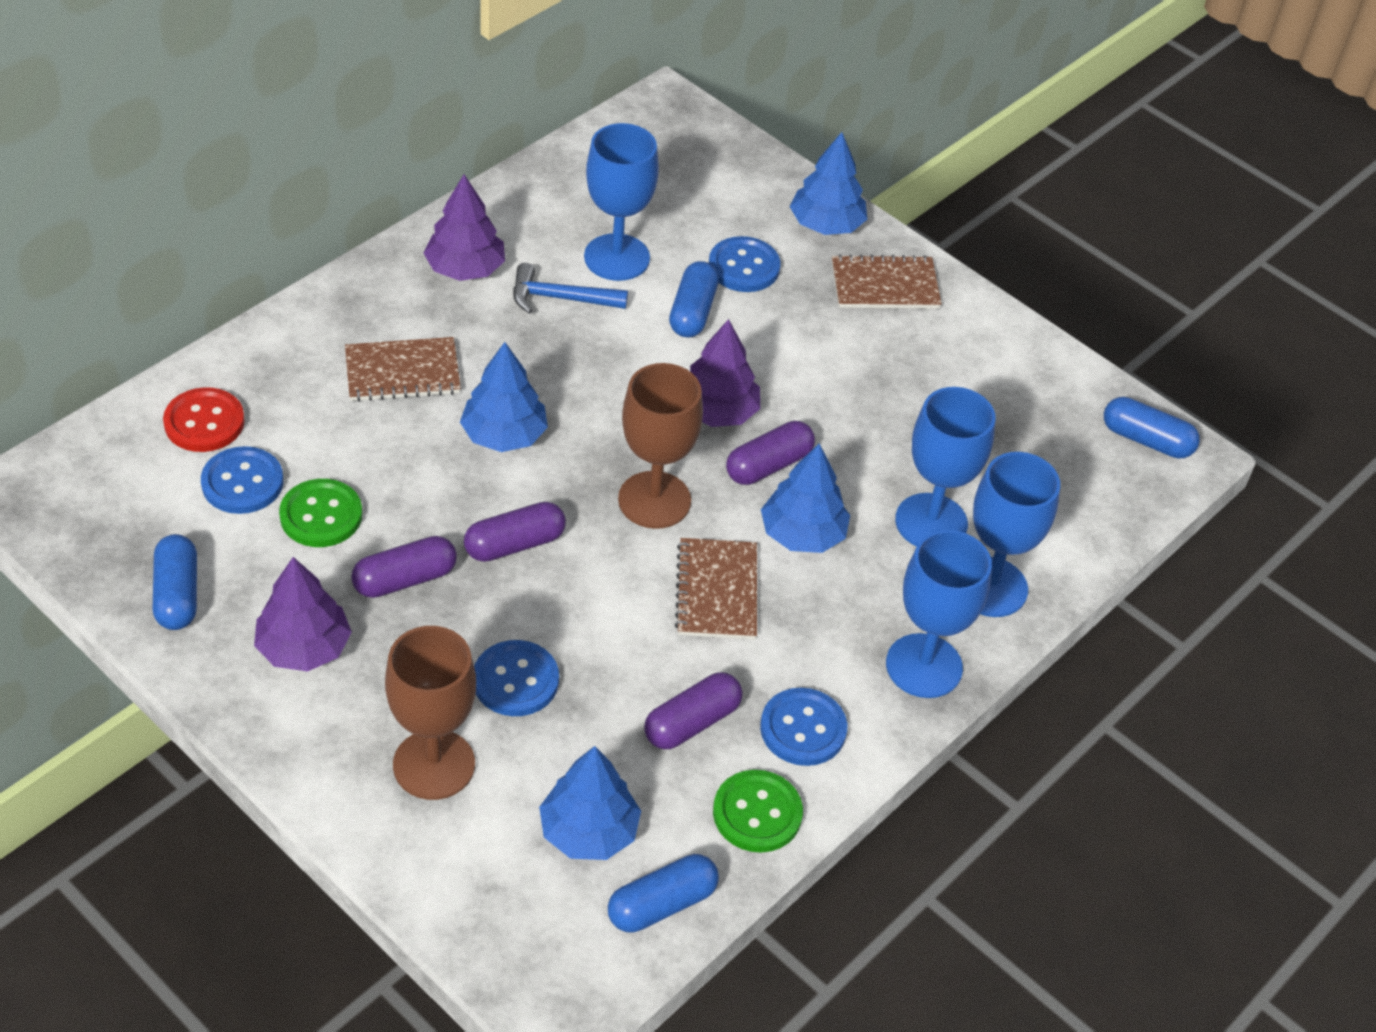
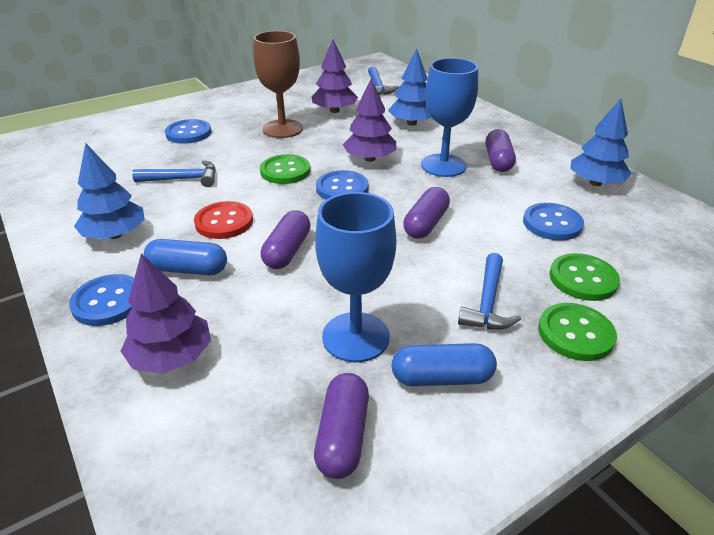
blue capsule: [153,534,197,630] [608,854,719,933] [669,261,719,338] [1104,397,1200,459] = 4 -> [144,239,227,275] [392,343,497,386] = 2
blue goblet: [584,123,659,281] [886,530,992,698] [895,387,995,546] [973,452,1060,617] = 4 -> [315,192,397,362] [421,58,478,177] = 2
blue hammer: [513,263,628,314] = 1 -> [132,160,216,187] [368,66,399,95] [458,253,521,329] = 3
blue tree: [460,342,548,452] [539,746,641,860] [761,443,850,553] [790,132,867,235] = 4 -> [74,143,145,239] [388,49,431,126] [570,99,632,186] = 3
brown goblet: [385,626,476,800] [618,363,703,529] = 2 -> [253,31,303,138] = 1
brown notebook: [345,337,461,402] [675,538,757,639] [832,254,942,309] = 3 -> none = 0
green button: [279,479,362,547] [713,770,803,853] = 2 -> [260,154,310,184] [538,303,617,361] [550,253,620,301] = 3

